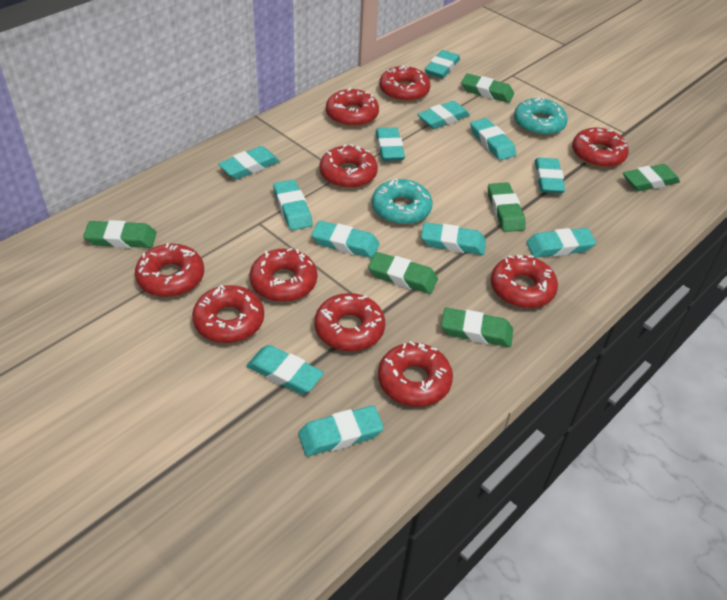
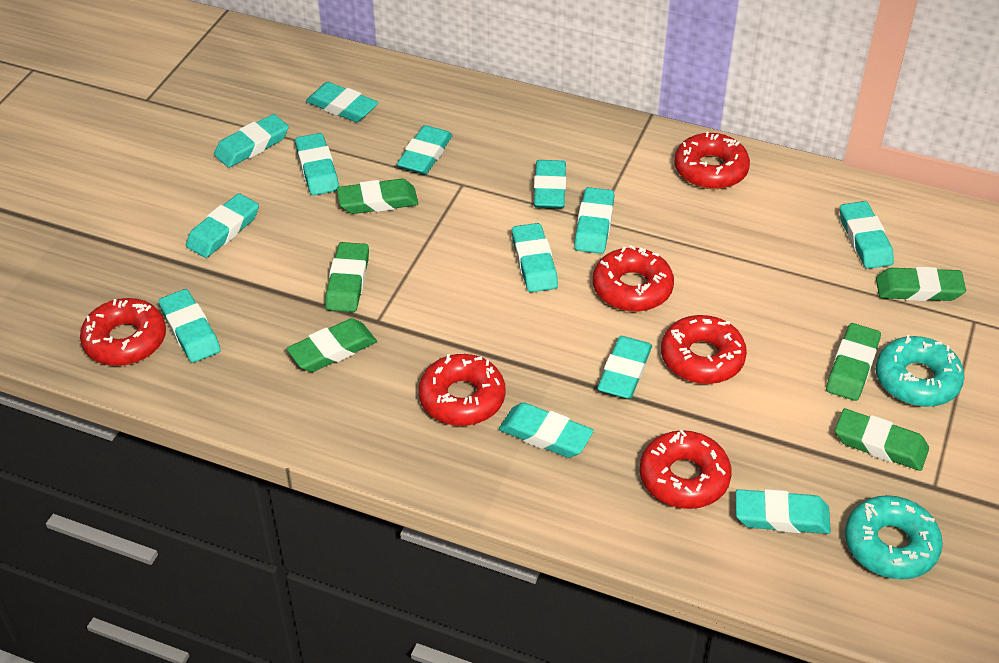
red donut: [135,243,204,297] [192,285,264,343] [250,248,317,302] [314,293,385,351] [320,144,378,188] [326,87,379,127] [378,341,453,407] [379,65,430,102] [491,255,558,308] [572,128,629,168] = 10 -> [80,298,166,366] [419,354,506,426] [593,245,674,312] [640,430,732,509] [661,315,747,384] [674,132,750,189] = 6
turquoise eraser: [218,146,280,179] [246,345,324,394] [273,180,313,230] [298,405,384,456] [311,221,380,258] [375,127,405,161] [417,101,470,129] [421,222,486,255] [425,50,460,79] [470,118,516,160] [526,228,596,258] [534,158,565,194] = 12 -> [158,289,221,363] [186,193,259,258] [214,114,289,168] [295,133,339,196] [306,82,379,122] [397,125,453,175] [499,402,594,458] [512,223,558,292] [534,160,566,209] [574,187,615,254] [597,336,652,399] [735,489,831,534] [840,201,894,269] = 13

